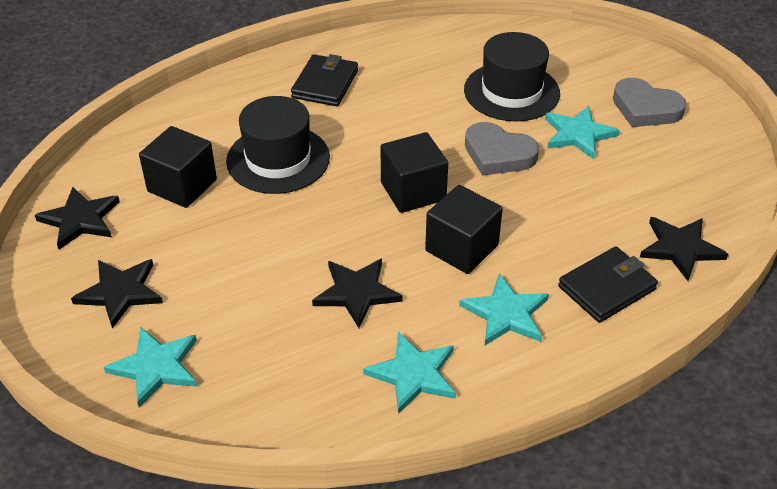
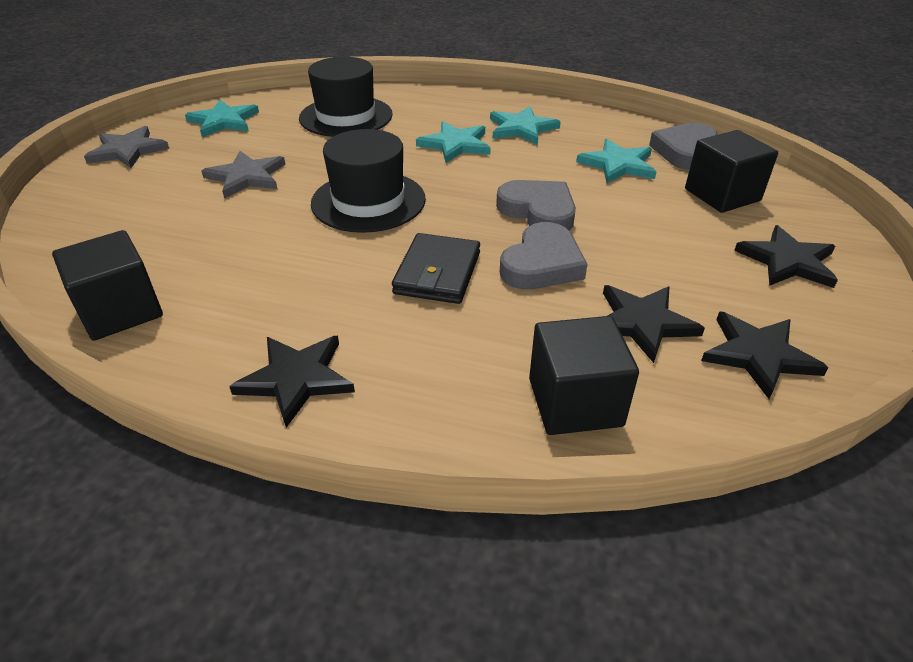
black wallet: [291,54,358,106] [558,246,658,323] = 2 -> [392,233,480,304] = 1
grey heart: [465,122,539,176] [613,78,687,127] = 2 -> [496,180,576,231] [500,222,587,290] [649,123,718,170] = 3
grey star: none = 0 -> [84,126,169,168] [202,151,285,199] = 2

